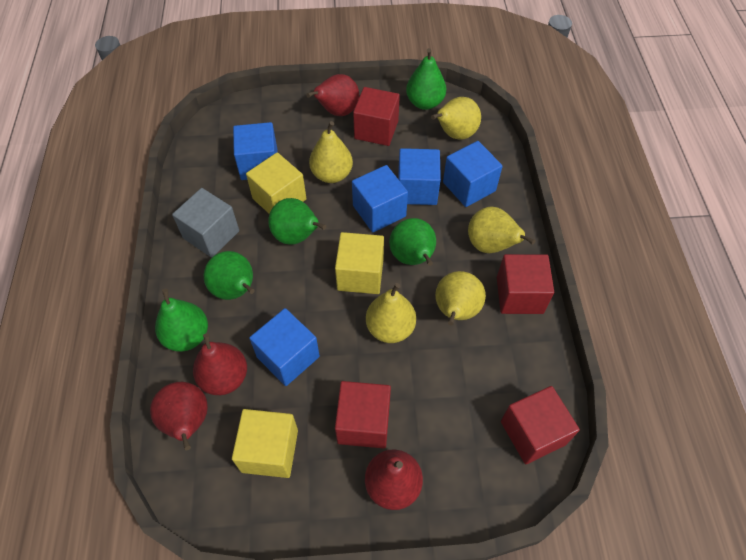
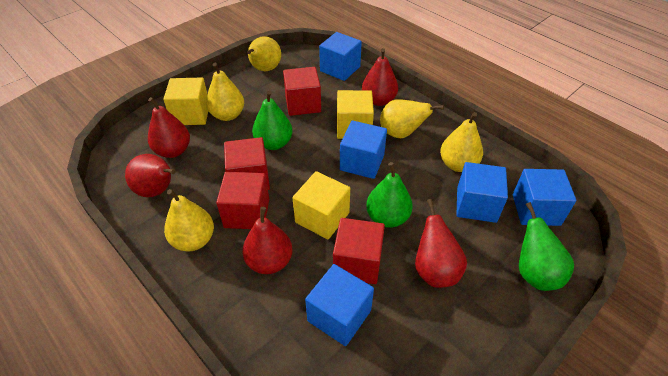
green pear: [155,289,208,352] [204,251,255,300] [268,198,326,245] [389,218,436,266] [406,48,446,110] = 5 -> [252,90,292,150] [366,162,413,228] [519,202,574,291] = 3
grey cube: [172,188,239,258] = 1 -> none = 0
red pear: [150,382,208,450] [193,333,247,395] [306,74,359,116] [365,449,423,510] = 4 -> [125,154,176,197] [148,97,190,158] [242,207,293,274] [362,48,398,106] [415,199,467,288] = 5

